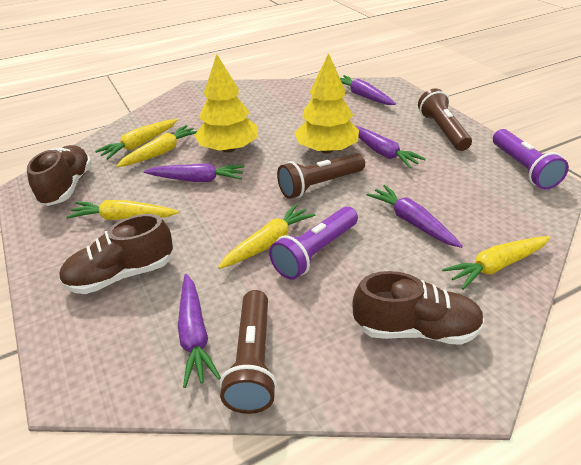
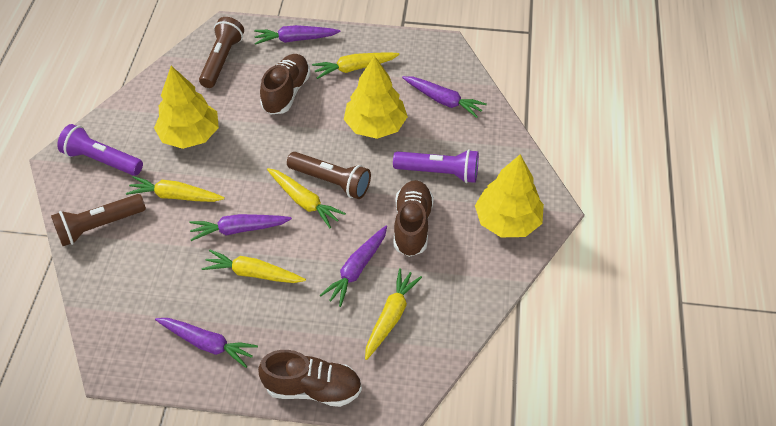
yellow tree: [194,54,258,152] [294,53,359,153] = 2 -> [154,66,219,149] [344,55,408,139] [475,154,544,237] = 3

